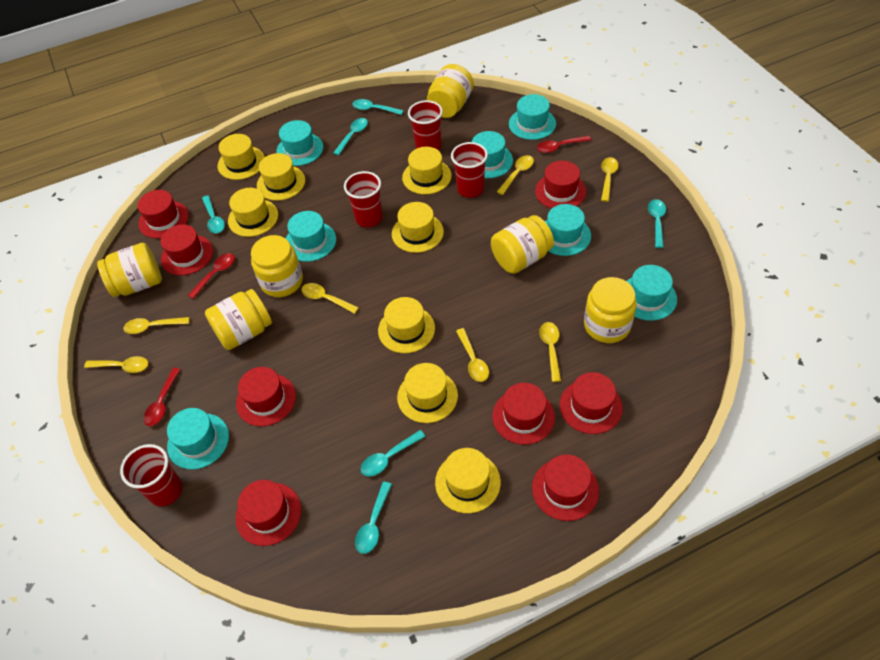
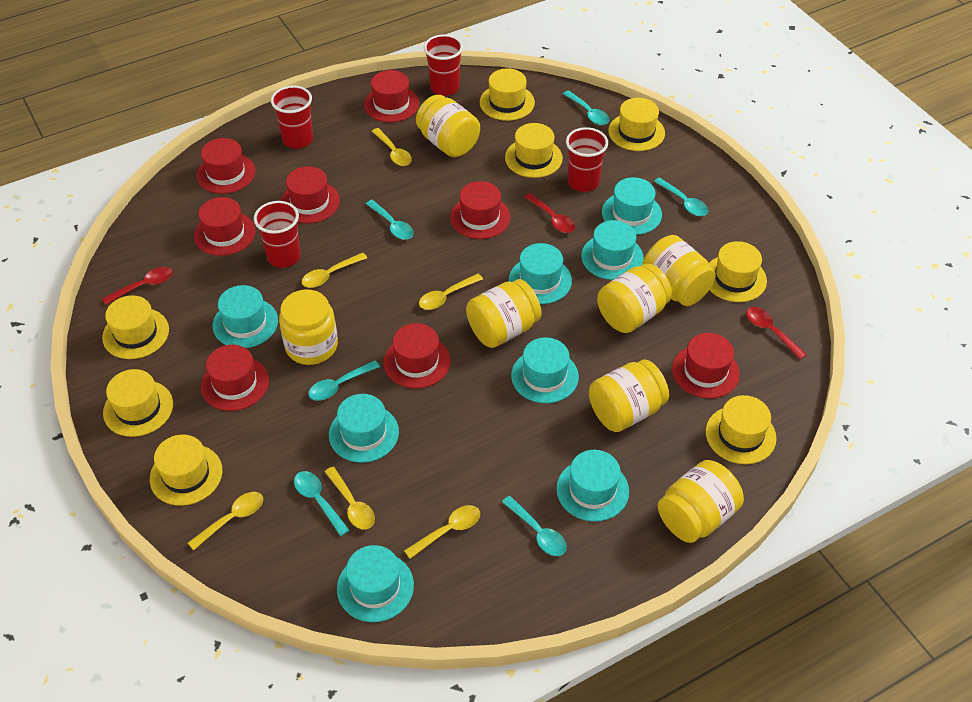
turquoise hat: [167,408,229,470] [276,120,323,166] [286,211,336,262] [472,131,513,178] [509,94,556,140] [545,204,591,256] [627,265,677,321] = 7 -> [213,285,278,348] [329,394,399,463] [337,545,414,622] [509,243,572,304] [511,337,579,403] [556,450,629,522] [581,220,644,280] [602,177,662,235] = 8
yellow jar: [97,243,162,297] [205,289,272,350] [251,235,303,297] [427,64,474,118] [491,215,554,274] [584,277,637,343] = 6 -> [279,290,338,365] [416,95,480,157] [466,279,542,348] [589,360,669,432] [597,263,672,333] [642,235,716,306] [658,460,744,543] = 7
yellow spoon: [84,356,148,373] [123,317,189,334] [302,283,359,314] [456,328,489,382] [497,155,534,195] [539,322,561,382] [601,157,618,202] = 7 -> [188,492,263,550] [302,253,367,288] [325,467,375,530] [372,128,412,166] [404,505,480,559] [419,274,483,310] = 6

